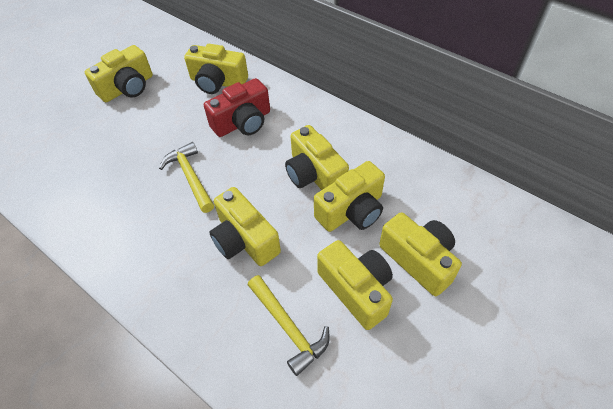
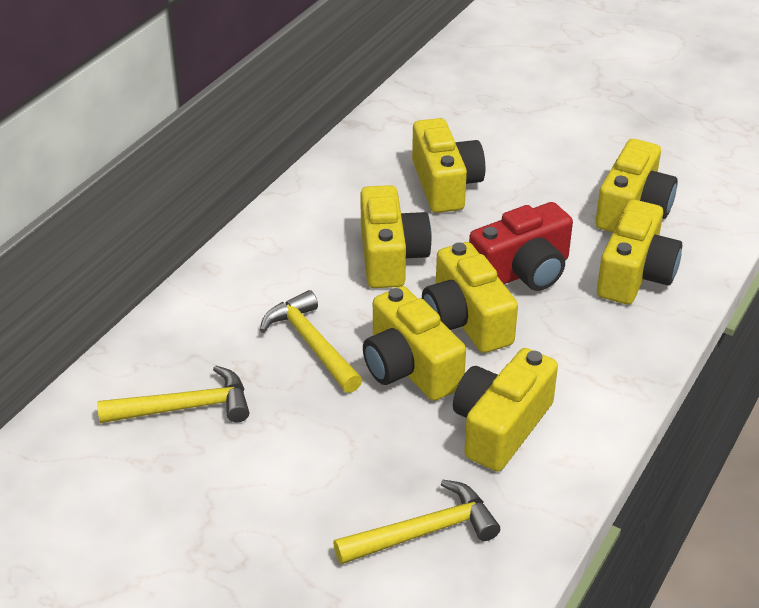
yellow hammer: [159,142,214,213] [248,275,330,376] = 2 -> [97,365,249,423] [260,290,362,393] [333,480,500,565] = 3

